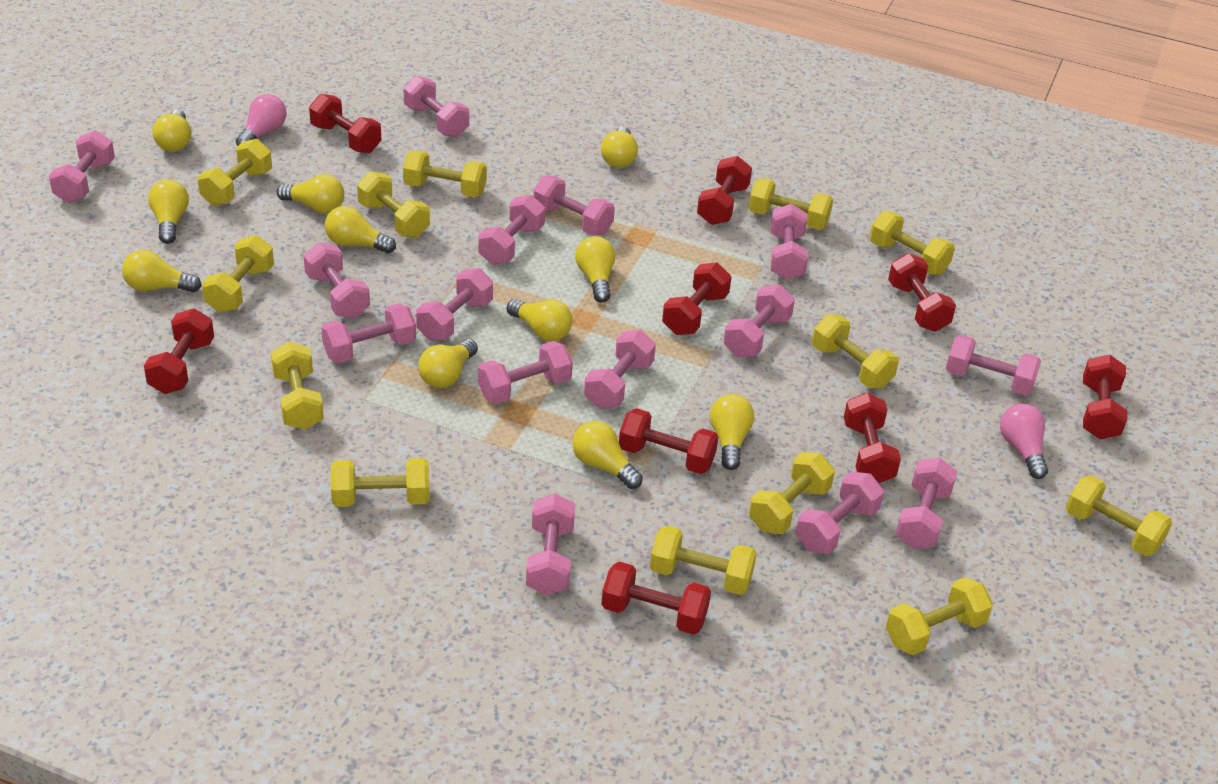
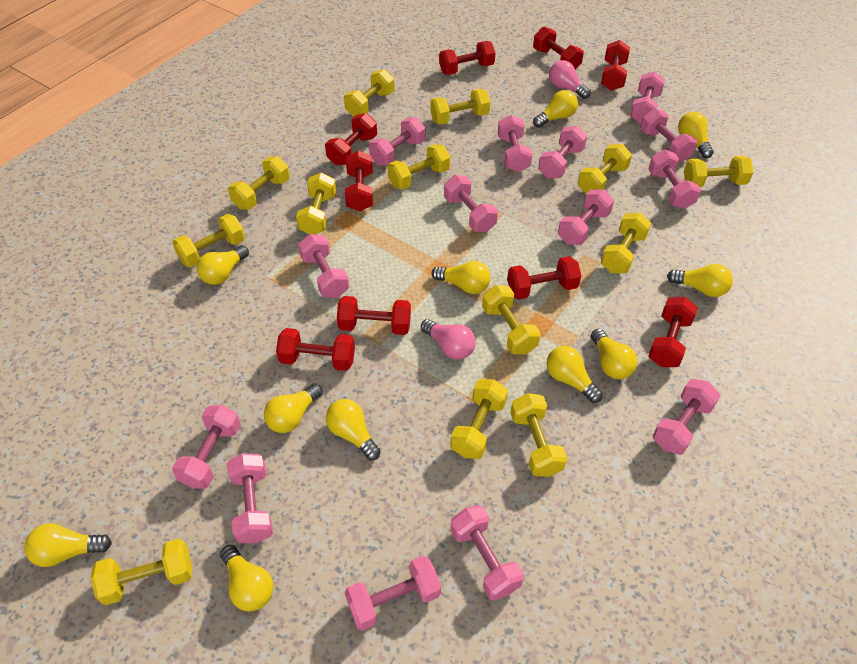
pink dumbbell: [49,130,115,203] [304,242,370,318] [321,303,416,363] [403,76,469,137] [416,268,493,341] [478,195,545,265] [478,341,573,404] [526,494,575,595] [533,176,615,235] [584,330,656,409] [724,285,795,357] [771,204,808,280] [796,471,884,554] [896,458,958,549] [946,335,1041,396] = 15 -> [172,405,241,489] [227,453,273,543] [298,234,349,298] [345,555,441,631] [369,117,425,166] [444,175,498,232] [450,505,524,601] [498,115,532,172] [538,126,587,179] [558,189,614,245] [630,72,665,124] [640,108,697,161] [648,150,701,209] [653,379,720,455] = 14

